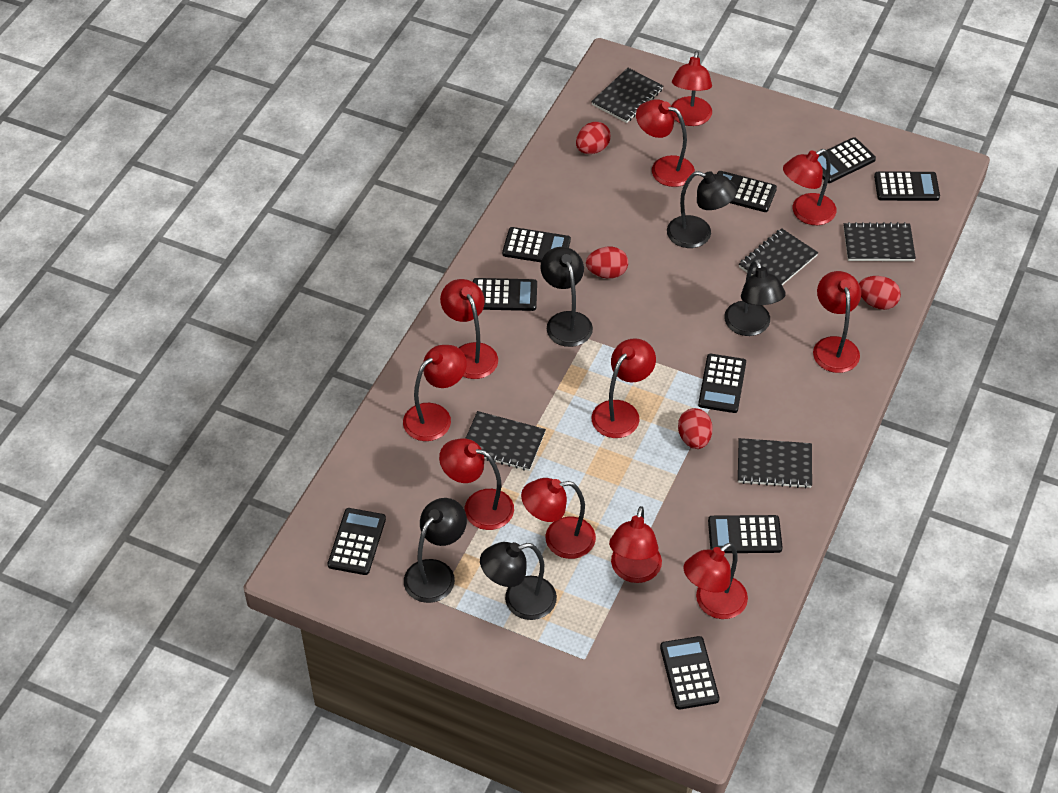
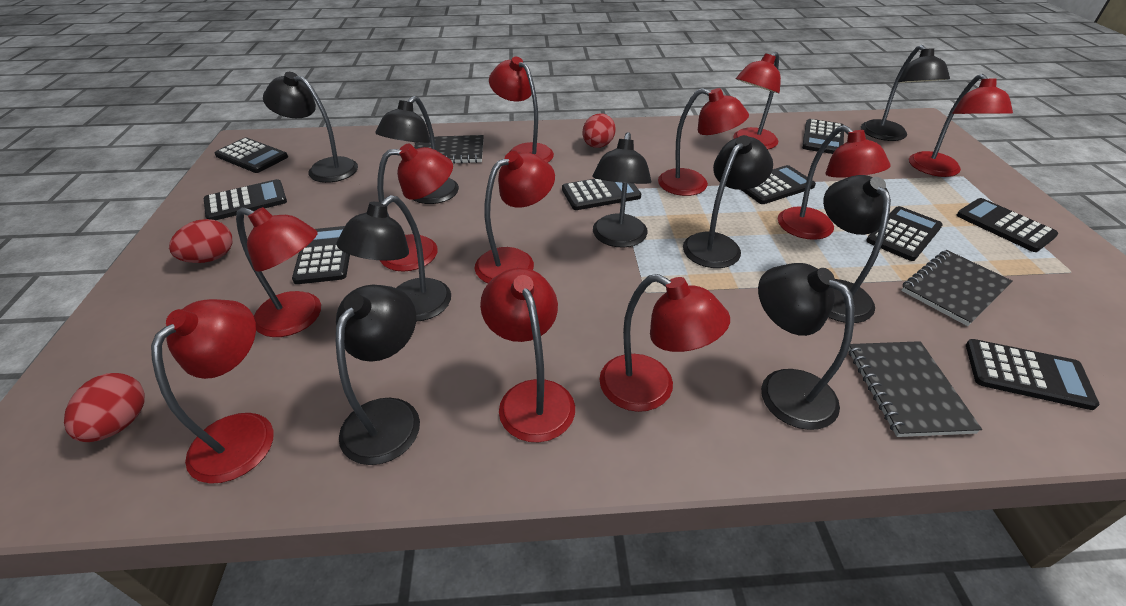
black lamp: [404,498,467,603] [480,542,557,620] [540,247,593,347] [667,171,737,248] [724,259,786,336] = 5 -> [263,72,358,183] [336,195,451,321] [336,285,420,465] [375,96,459,204] [592,132,651,248] [683,135,773,268] [758,263,854,430] [823,175,891,323] [861,45,950,141] = 9
black notebook: [466,411,546,471] [591,68,663,123] [738,438,812,489] [739,228,818,285] [844,222,916,261] = 5 -> [414,135,484,164] [848,341,982,437] [901,250,1012,326] = 3
red egg: [576,122,611,154] [586,247,628,279] [678,408,713,449] [859,276,901,310] = 4 -> [64,373,145,442] [169,219,232,263] [583,113,616,148] = 3

